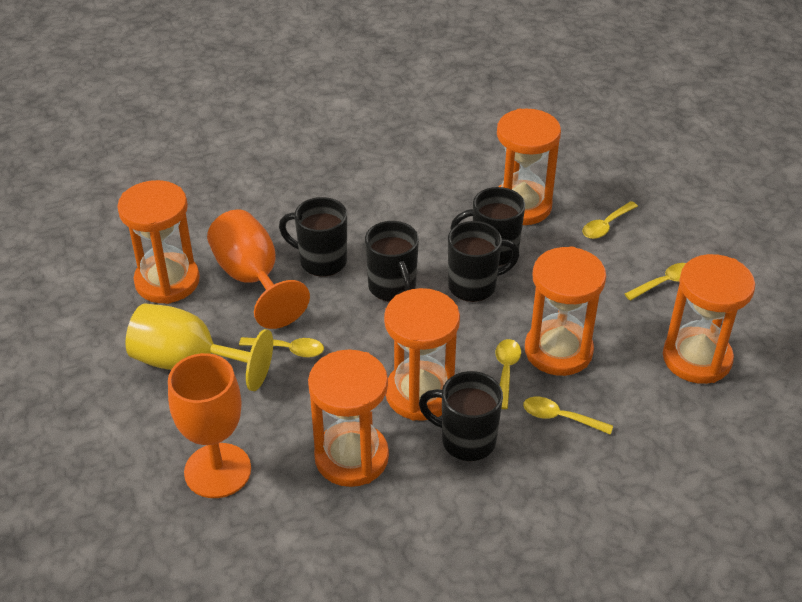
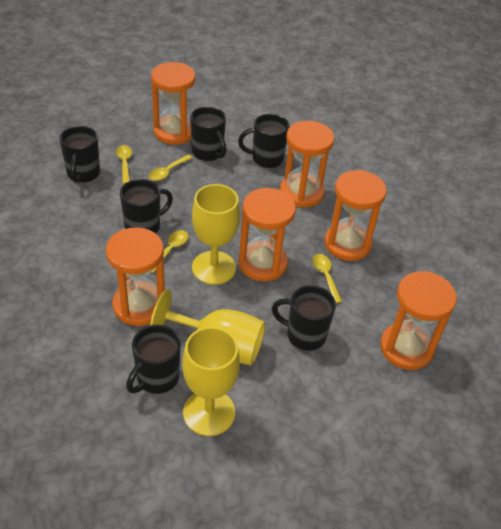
black mug: [279,197,347,277] [365,221,419,302] [419,371,503,461] [448,221,520,302] [450,187,525,266] = 5 -> [59,126,100,183] [120,179,173,233] [126,325,181,394] [190,107,226,161] [238,114,289,168] [272,285,336,351] = 6
orange goblet: [168,353,251,498] [207,209,310,329] = 2 -> none = 0
yellow goblet: [125,303,273,391] = 1 -> [150,289,266,365] [182,327,240,436] [192,184,240,285] = 3
yellow spoon: [239,337,324,358] [496,339,521,409] [523,397,613,435] [583,201,638,239] [625,263,686,301] = 5 -> [116,145,132,184] [149,155,193,181] [151,230,188,273] [312,254,342,304] = 4

